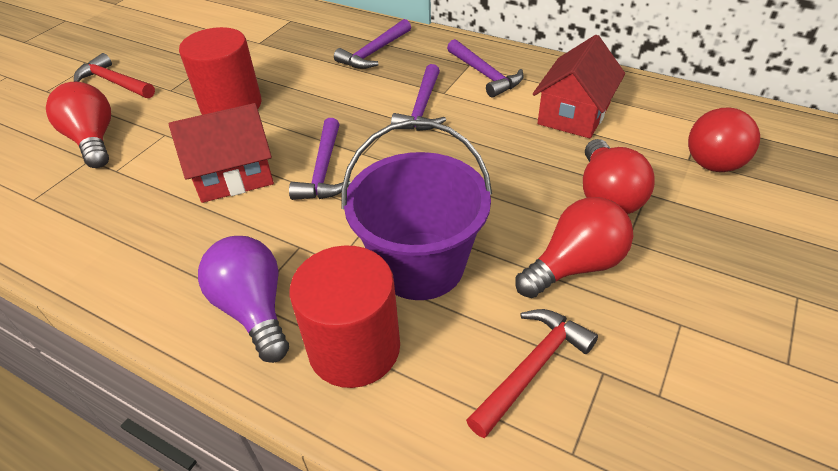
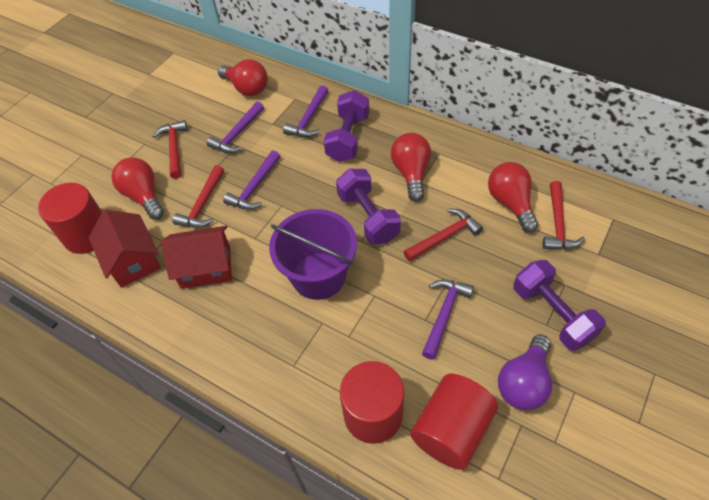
purple dumbbell: none = 0 -> [324,90,369,162] [336,169,401,244] [514,260,606,351] = 3
red cylinder: [179,27,262,115] [290,245,400,388] = 2 -> [38,183,102,254] [340,361,404,444] [411,374,498,470] = 3
red hammer: [74,53,155,98] [466,309,598,438] = 2 -> [152,120,188,179] [173,165,224,228] [404,209,483,261] [543,181,585,249] = 4

